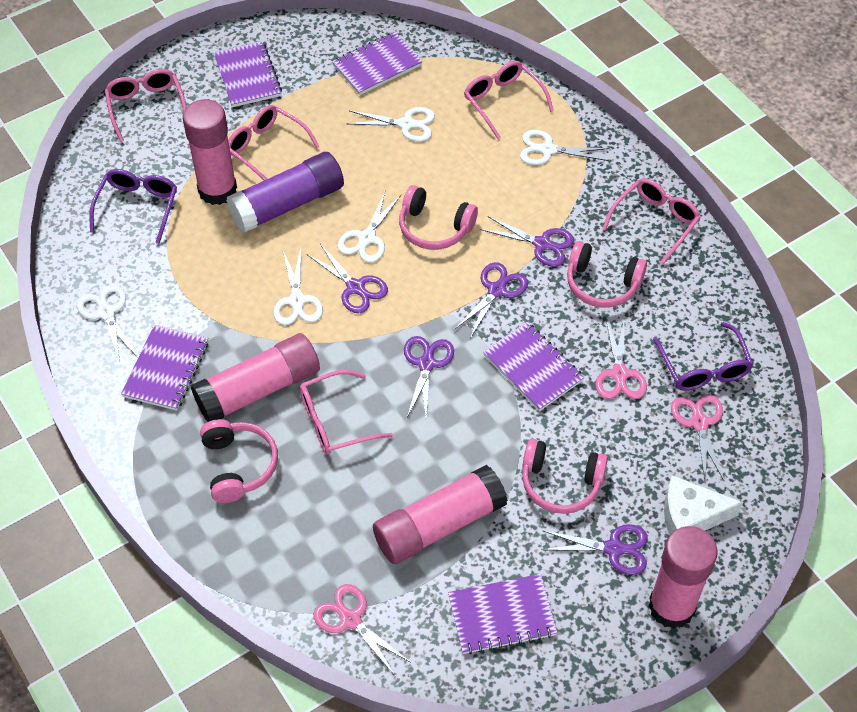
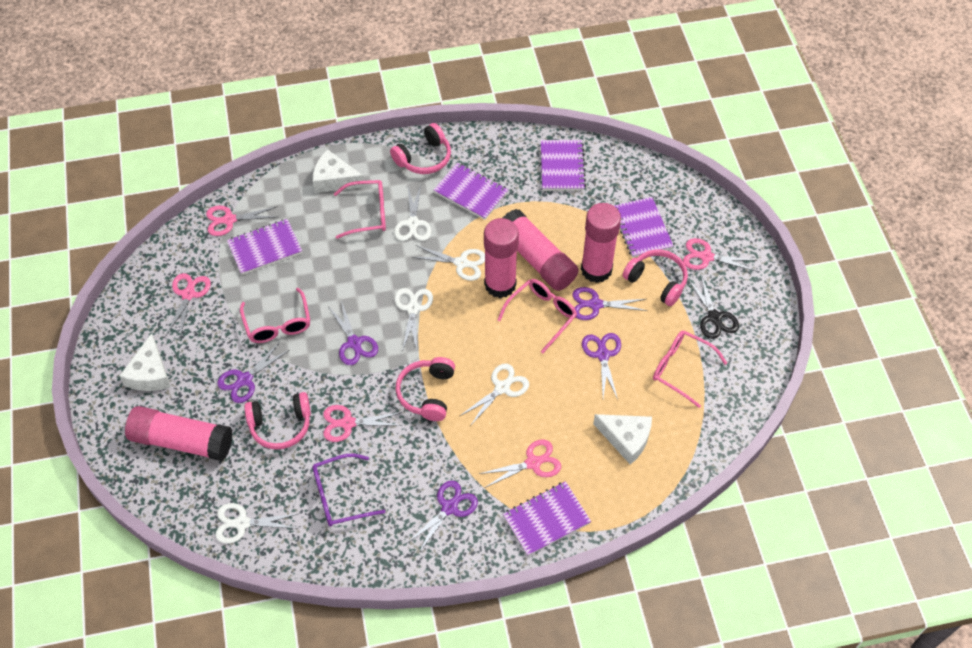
black scissors: none = 0 -> [688,275,739,339] = 1
pink glasses: [105,69,187,142] [228,105,319,180] [299,370,393,454] [464,61,554,139] [602,178,701,265] = 5 -> [240,288,310,343] [334,180,386,239] [497,279,577,353] [653,331,727,408] = 4
pink scissors: [313,584,411,677] [596,318,647,399] [671,394,725,482] = 3 -> [166,273,211,338] [206,206,278,236] [323,405,403,442] [479,440,561,488] [683,238,758,271] = 5
purple glasses: [89,169,177,244] [653,322,753,391] = 2 -> [312,454,386,526] = 1
purple glue stick: [226,152,344,233] = 1 -> none = 0
white cheese: [664,475,743,535] = 1 -> [119,333,171,391] [313,150,365,193] [593,414,652,465] = 3

